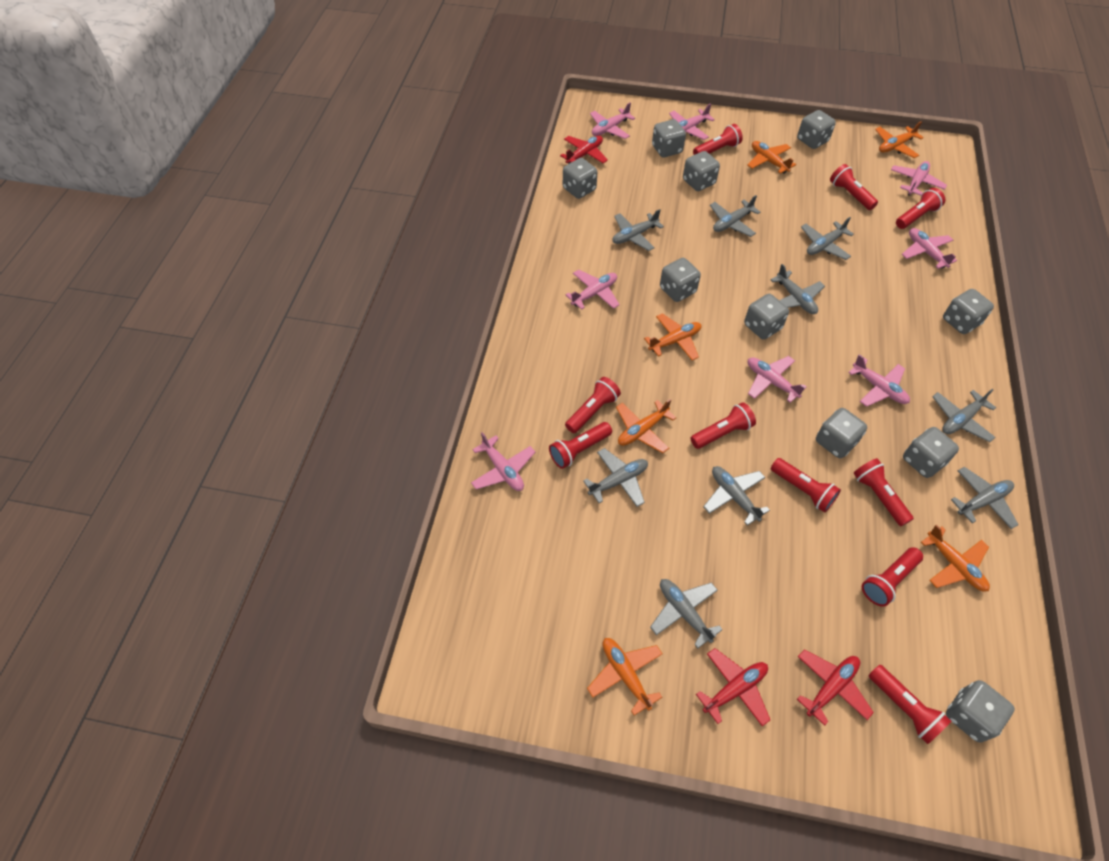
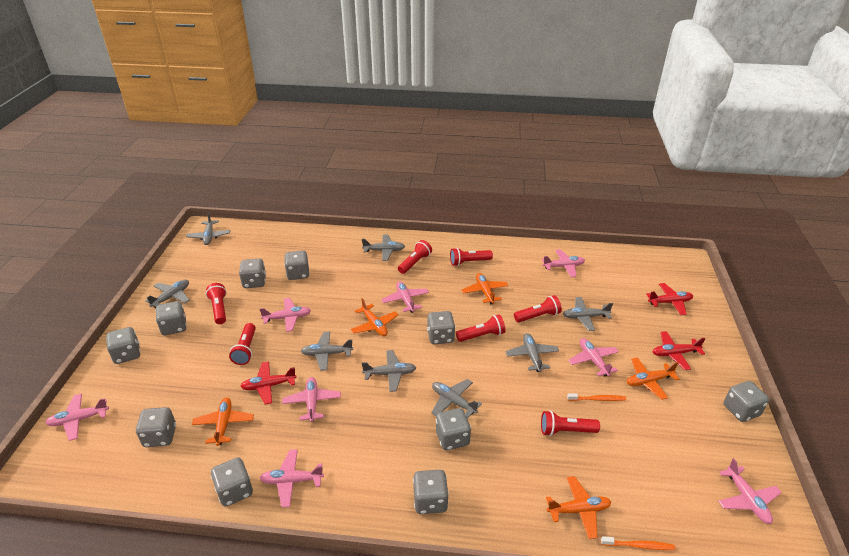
grey plane: [583,448,648,507] [612,209,664,251] [650,579,723,648] [703,466,770,525] [710,195,761,237] [770,264,825,314] [801,217,854,260] [932,388,996,442] [951,467,1019,529] = 9 -> [145,280,189,308] [186,213,230,245] [301,332,353,371] [362,234,405,261] [362,350,416,392] [431,379,482,418] [505,333,559,372] [563,297,613,331] = 8
orange plane: [587,638,662,715] [616,399,676,453] [644,313,702,361] [747,141,796,174] [875,121,924,158] [921,524,990,592] = 6 -> [192,397,254,446] [351,298,398,336] [462,273,508,304] [546,476,611,539] [627,357,679,400] = 5
orange toothbrush: none = 0 -> [567,393,626,401] [601,536,675,550] = 2
red flashlight: [549,422,612,469] [565,377,621,433] [690,402,756,449] [693,124,743,155] [771,458,841,512] [830,164,878,210] [853,458,914,526] [862,547,923,607] [868,665,952,744] [896,188,945,229] = 10 -> [206,283,227,324] [229,323,256,365] [398,240,432,274] [450,248,493,266] [456,314,506,342] [514,295,562,322] [541,411,600,436] = 7

